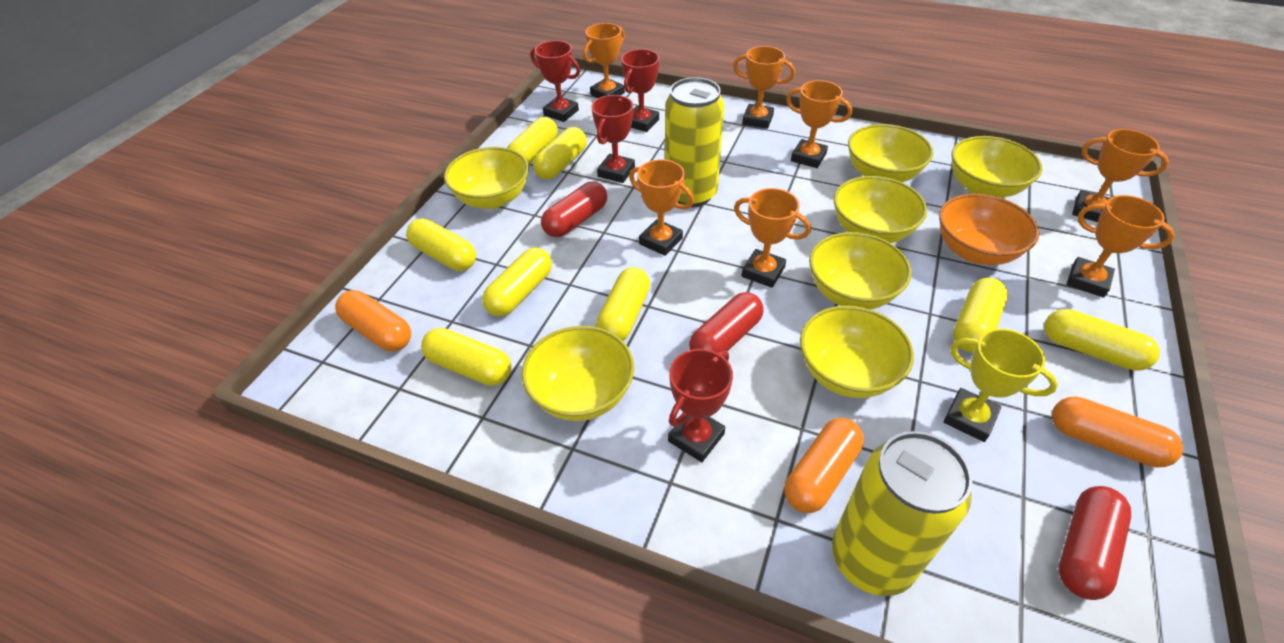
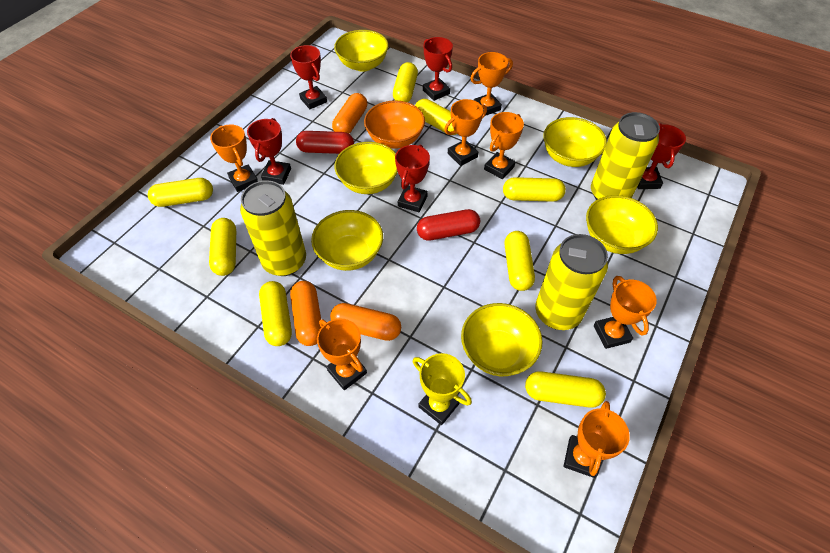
red capsule: [541,181,607,237] [689,292,764,353] [1059,486,1131,600] = 3 -> [296,131,354,154] [417,209,480,241] = 2
red trophy: [531,40,580,122] [591,95,635,183] [621,49,659,132] [668,349,733,462] = 4 -> [247,118,291,185] [290,45,327,109] [395,145,430,212] [423,37,453,101] [637,123,686,189] = 5
yellow bowl: [444,147,529,209] [521,326,634,421] [800,306,914,398] [809,232,911,309] [834,176,927,243] [848,124,934,182] [951,136,1042,198] = 7 -> [311,210,383,271] [334,30,389,72] [335,142,398,194] [461,303,542,376] [543,117,607,167] [586,195,658,254] = 6
yellow can: [665,77,725,207] [832,431,973,596] = 2 -> [240,180,306,276] [535,234,608,330] [591,112,660,200] = 3

